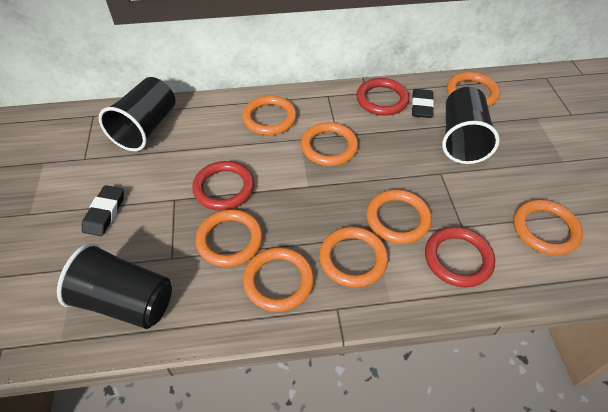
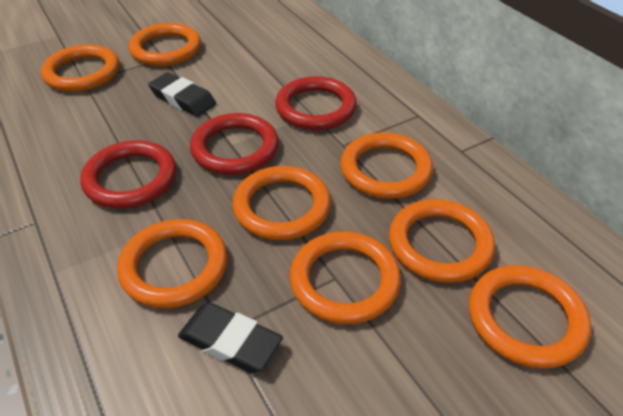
black cup: [57,243,172,329] [98,77,175,151] [442,87,500,164] = 3 -> none = 0

